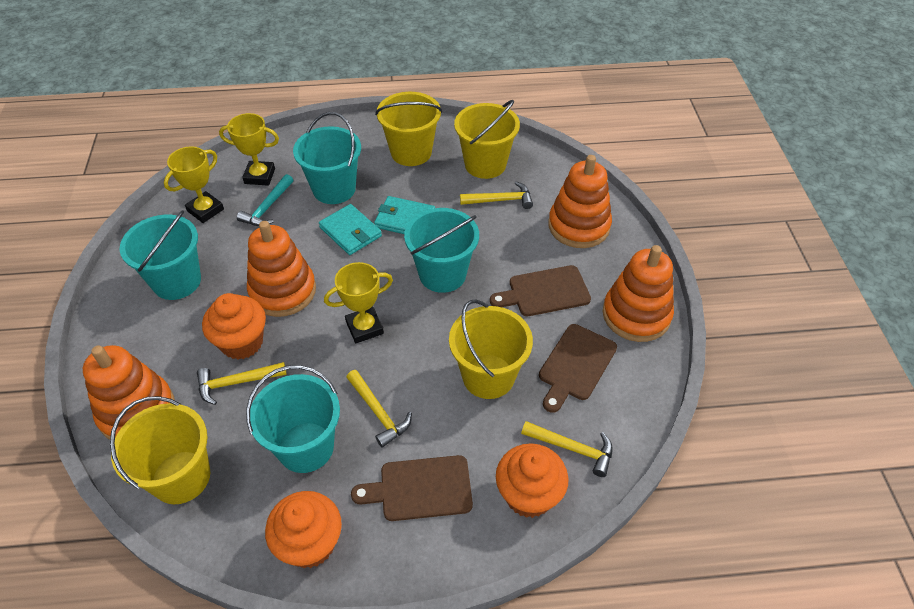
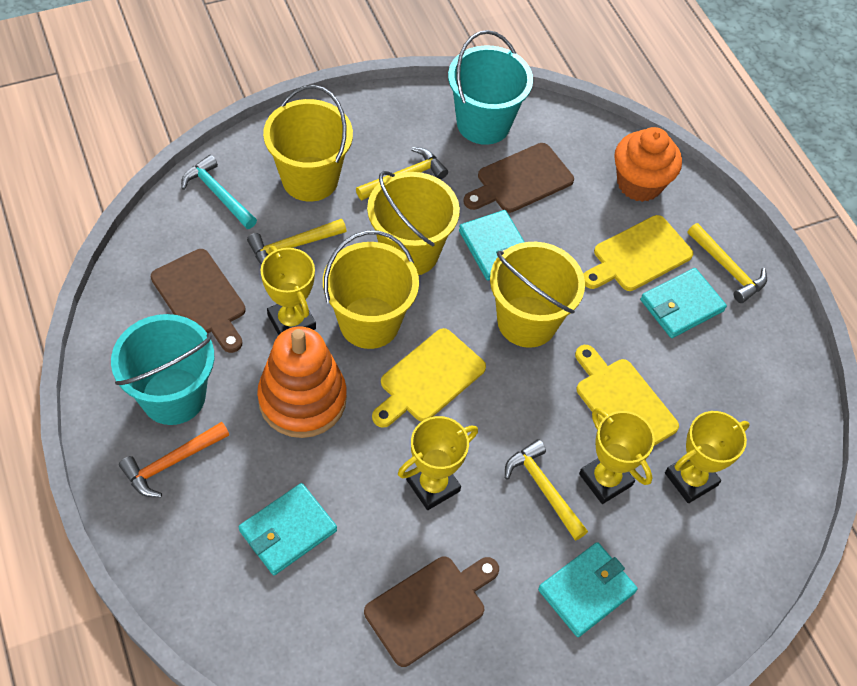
orange cupcake: [202,293,266,360] [265,491,342,568] [496,443,568,518] = 3 -> [614,127,682,202] = 1
orange hammer: none = 0 -> [119,422,229,497] = 1
orange stacking toy: [83,345,175,440] [247,221,316,317] [548,155,612,248] [603,245,674,342] = 4 -> [257,327,347,438] = 1
turquoise bucket: [120,210,201,300] [246,365,340,473] [293,112,361,204] [404,208,479,293] = 4 -> [111,314,214,425] [448,30,533,145] = 2
turquoise wallet: [319,204,382,255] [374,196,435,234] = 2 -> [239,483,337,575] [459,210,524,281] [538,542,638,637] [640,268,727,338] = 4
yellow cutting board: none = 0 -> [372,328,486,428] [575,345,679,446] [584,215,693,291] = 3
yellow trophy: [164,146,224,223] [219,113,279,186] [324,262,393,343] = 3 -> [261,246,316,335] [398,416,478,510] [579,408,655,504] [665,411,750,503] = 4

